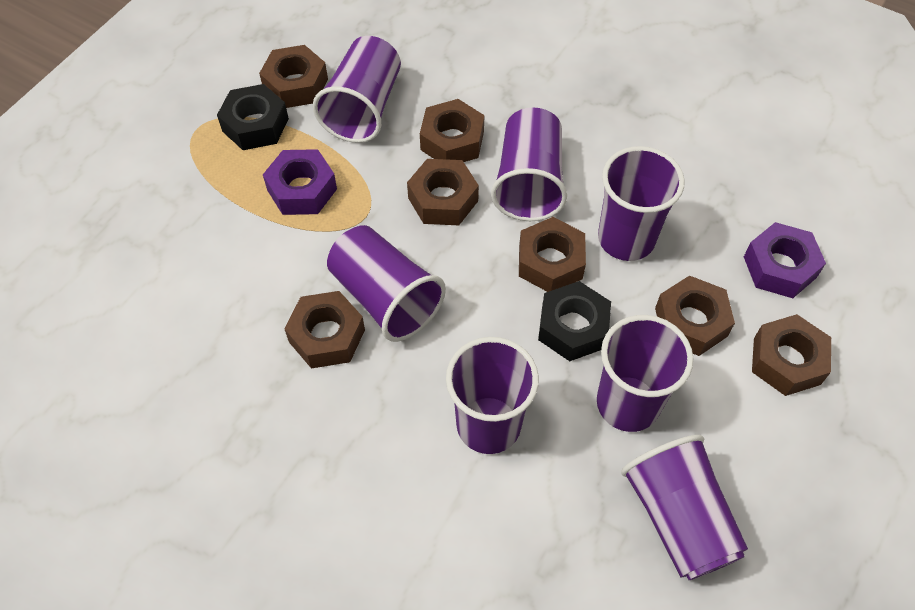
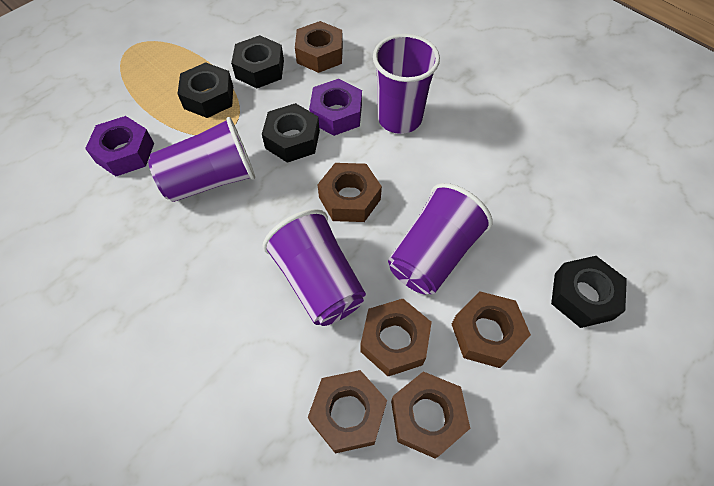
black nut: [217,84,289,150] [538,281,611,361] = 2 -> [178,62,233,118] [231,35,284,88] [262,103,320,163] [551,256,627,328] = 4
brown nut: [259,45,328,108] [284,291,365,369] [407,159,479,225] [420,99,485,162] [519,217,586,292] [655,275,735,356] [752,314,831,396] = 7 -> [295,21,343,73] [308,370,387,454] [317,163,382,222] [360,299,432,376] [391,372,470,459] [452,291,531,368] = 6
purple cup: [313,36,401,143] [327,225,446,342] [446,337,539,454] [491,108,567,221] [597,315,693,432] [598,146,685,261] [621,435,748,580] = 7 -> [148,117,255,202] [263,209,366,326] [373,34,440,134] [388,183,493,295] = 4

